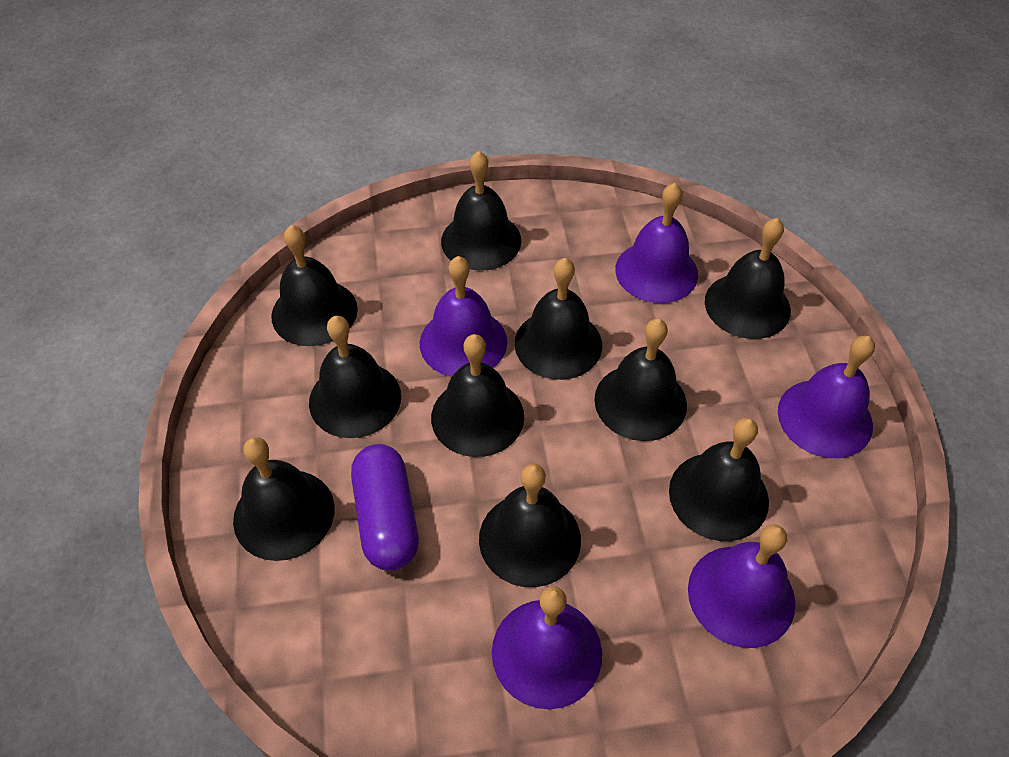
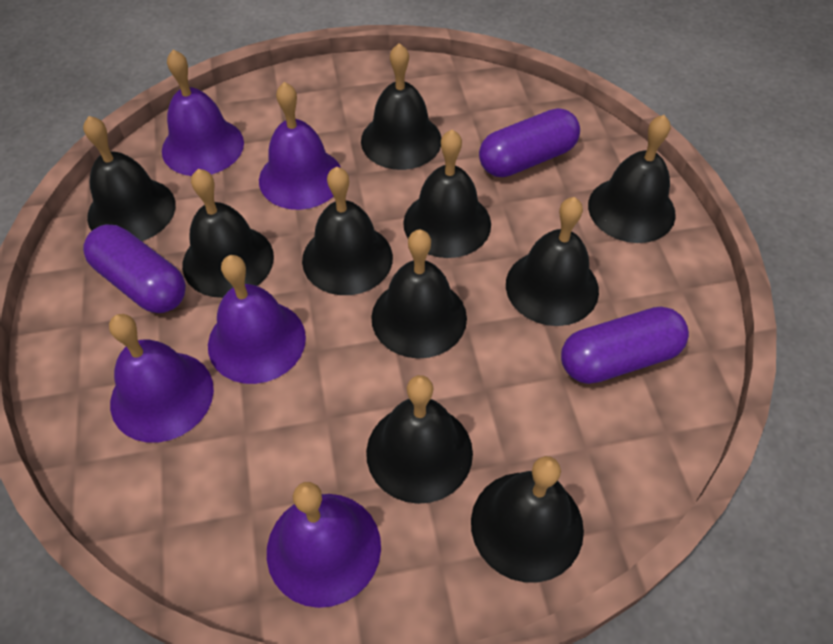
purple capsule: [351,444,419,570] = 1 -> [83,224,186,313] [479,108,580,177] [561,306,689,384] = 3

